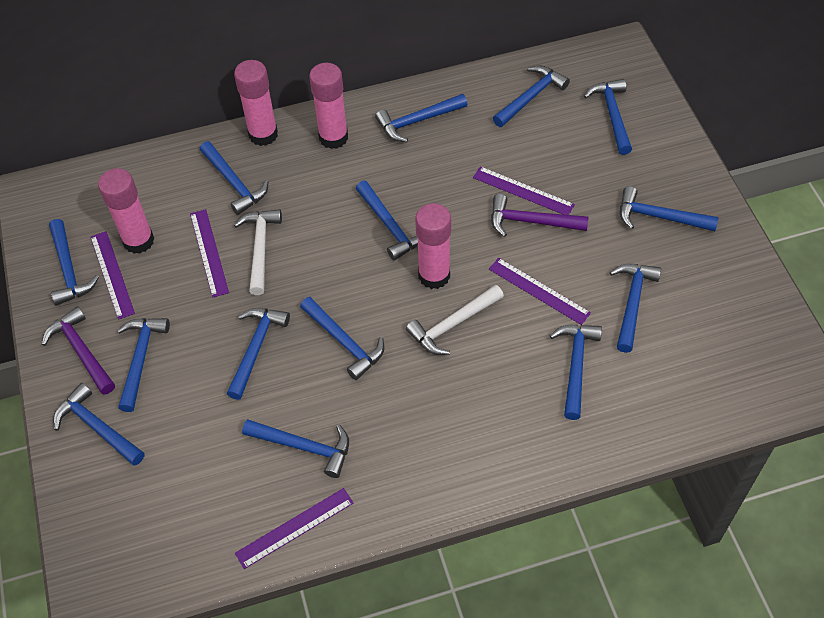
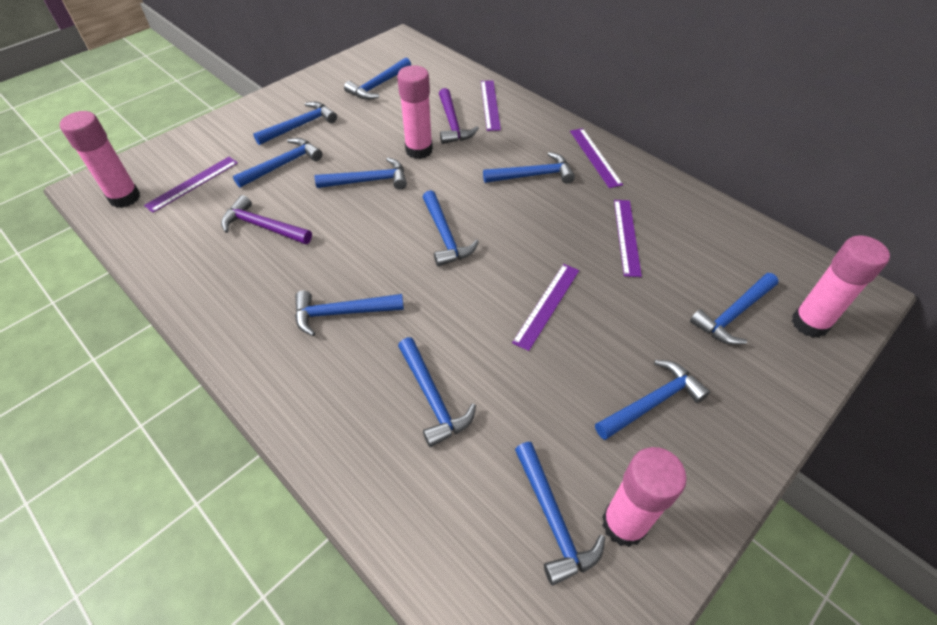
blue hammer: [49,219,99,306] [53,383,145,466] [117,318,170,412] [200,141,269,215] [227,308,290,400] [242,419,349,478] [300,297,384,380] [356,181,418,261] [375,94,468,142] [493,66,570,127] [550,325,602,420] [584,79,632,155] [610,264,661,353] [620,186,719,231] = 14 -> [233,138,322,188] [253,102,337,145] [295,291,404,336] [315,157,407,190] [344,58,411,100] [398,337,476,447] [423,190,479,267] [483,152,575,184] [515,442,605,586] [595,360,710,440] [690,273,779,345] = 11
white hammer: [234,209,282,295] [406,285,504,355] = 2 -> none = 0

